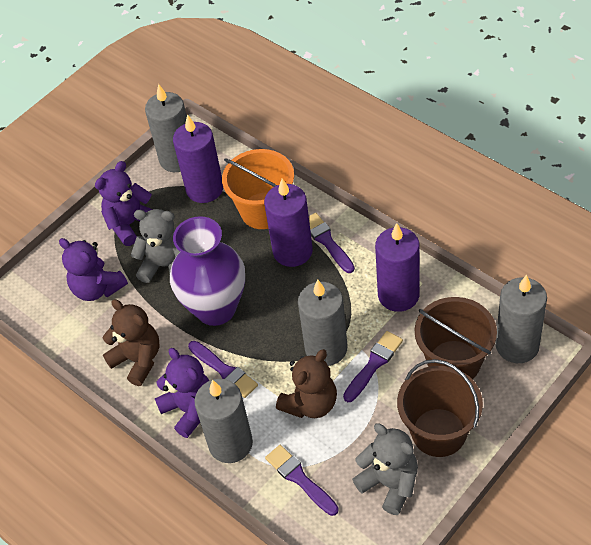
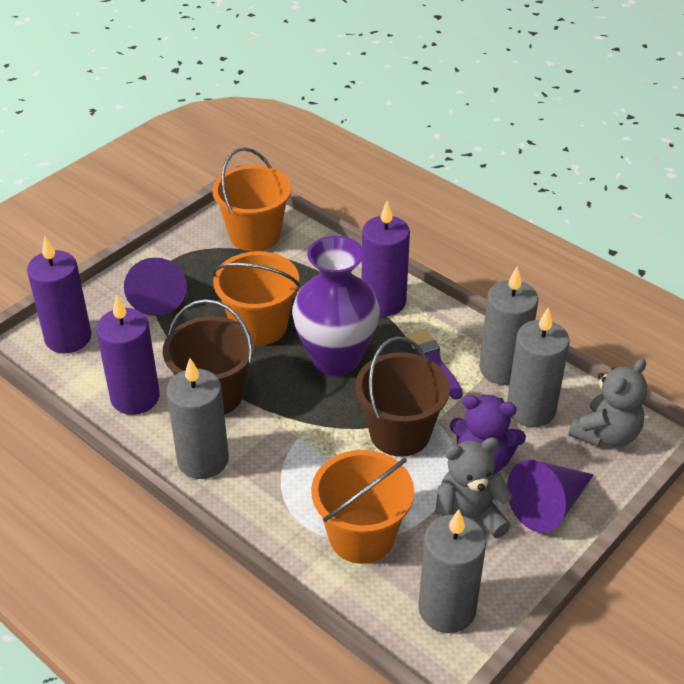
brown teddy bear: [103,299,160,386] [276,349,337,418] = 2 -> none = 0
orange bucket: [222,149,294,229] = 1 -> [212,147,291,251] [212,251,300,346] [311,450,414,564] = 3
purple brush: [188,341,258,398] [265,445,338,516] [309,213,355,273] [343,331,403,402] = 4 -> [407,329,463,400] = 1
purple cone: none = 0 -> [124,257,187,316] [507,460,594,533] = 2
purple teddy bear: [59,238,128,301] [95,161,153,246] [155,348,209,438] = 3 -> [450,395,526,474] = 1

